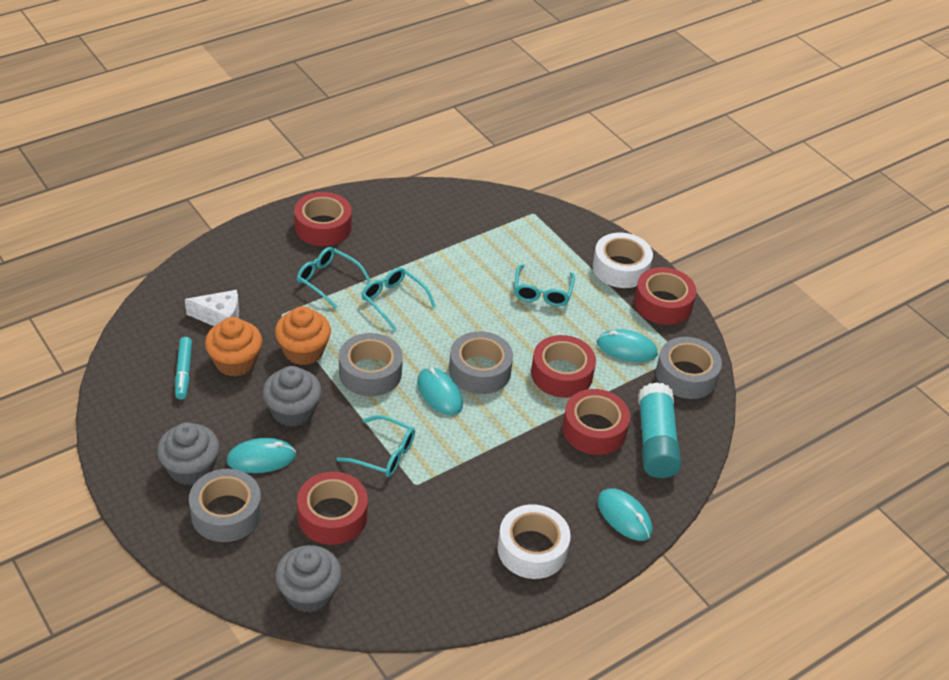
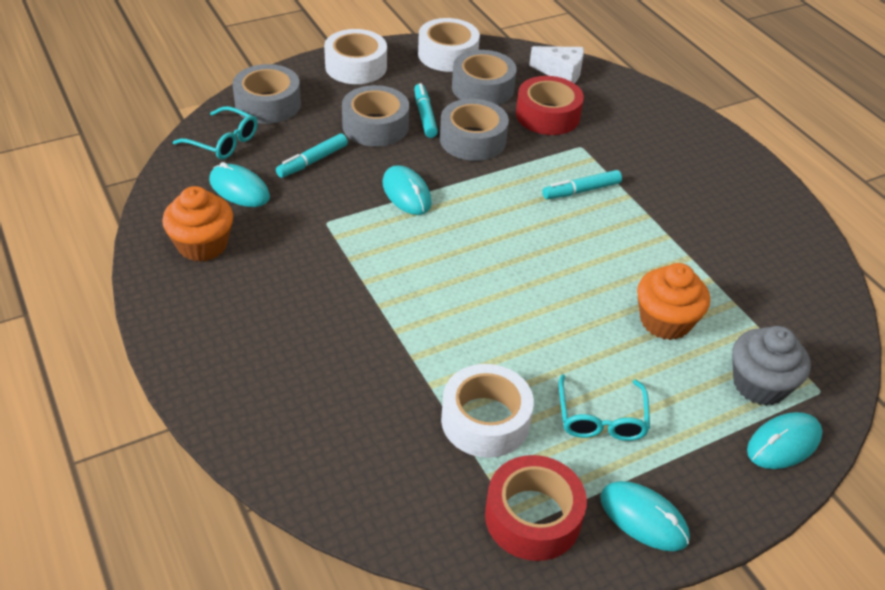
grey cupcake: [157,422,219,485] [263,366,321,427] [275,545,342,613] = 3 -> [732,326,811,406] = 1
red tape: [294,192,352,246] [297,472,368,545] [531,335,596,398] [562,389,630,455] [634,267,697,325] = 5 -> [485,455,587,561] [516,76,584,135] = 2
turquoise glasses: [297,247,371,309] [337,415,415,477] [362,267,436,331] [514,264,575,306] = 4 -> [173,106,258,160] [559,374,650,441] = 2
turquoise glue stick: [638,382,681,478] = 1 -> none = 0
turquoise marker: [175,337,192,400] = 1 -> [276,133,348,178] [414,83,438,138] [543,170,622,199] = 3
white tape: [497,504,571,579] [593,233,653,288] = 2 -> [324,29,387,84] [418,18,480,72] [441,364,534,458] = 3

